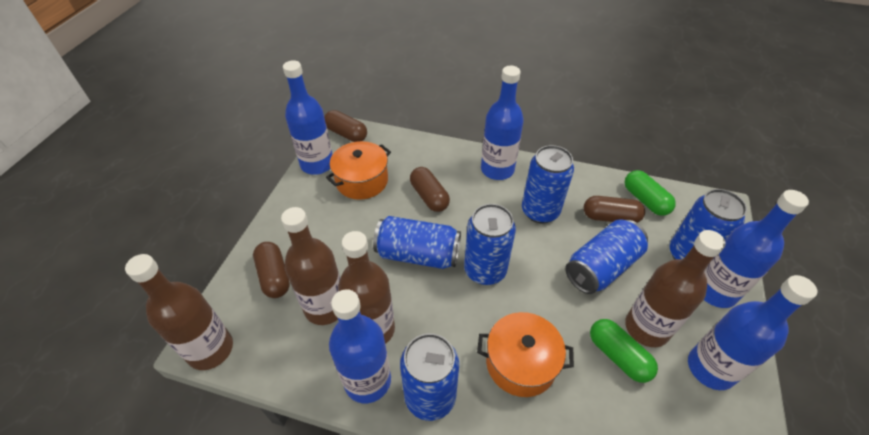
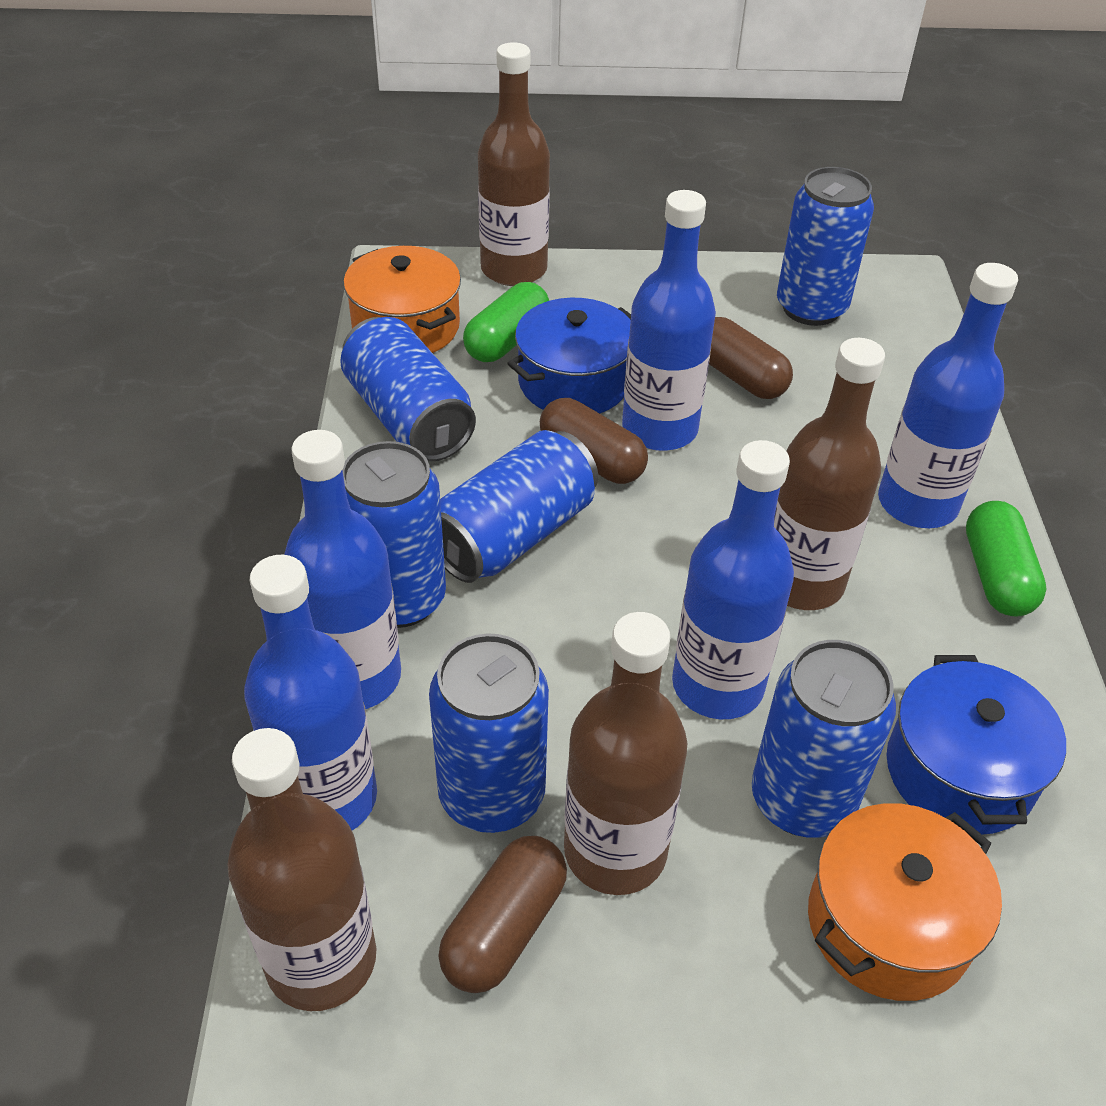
blue pot: none = 0 -> [507,298,631,414] [887,655,1066,835] = 2
brown capsule: [253,242,290,298] [324,110,367,142] [410,167,450,212] [584,196,645,223] = 4 -> [438,836,567,993] [540,398,648,484] [709,317,793,399] = 3

